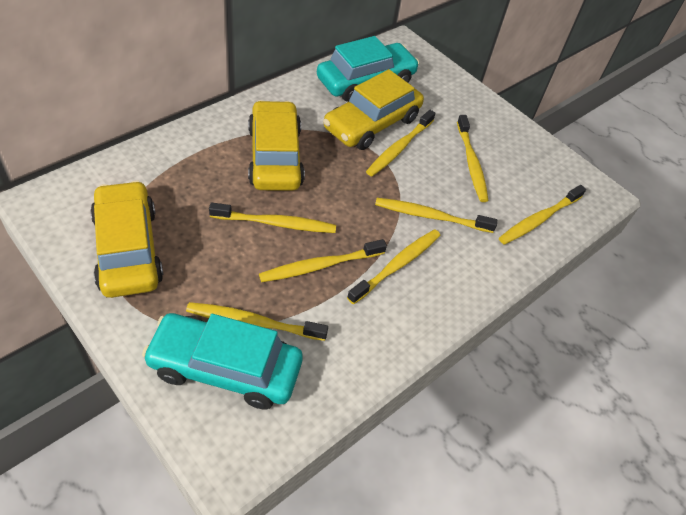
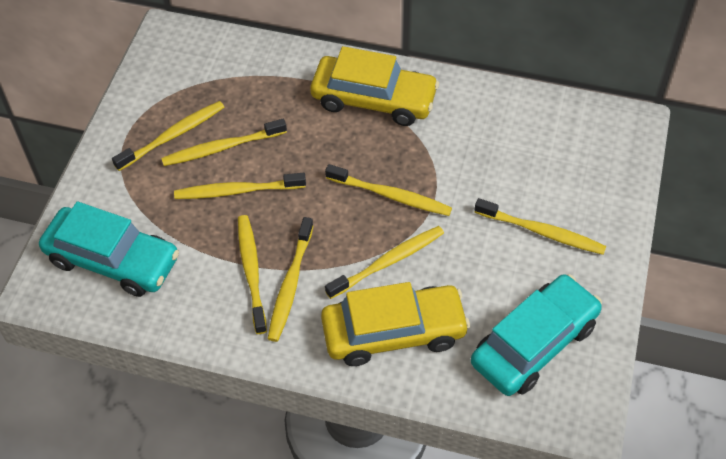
yellow car: [90,181,163,298] [248,100,305,191] [323,69,424,150] = 3 -> [310,46,439,126] [321,282,470,366] = 2

